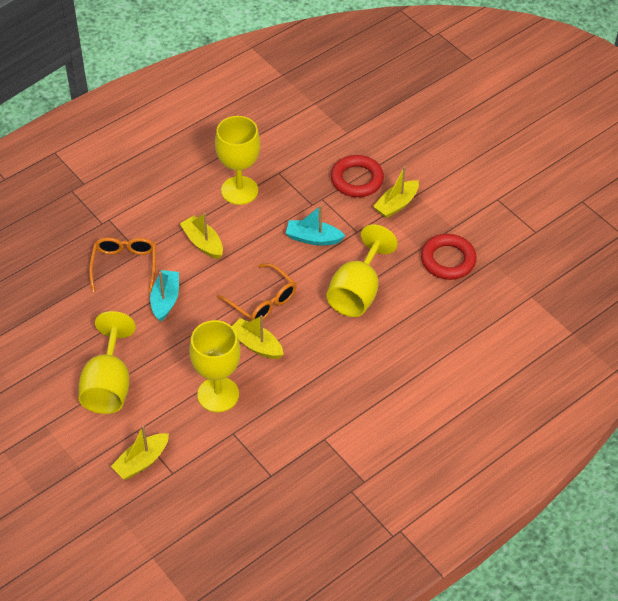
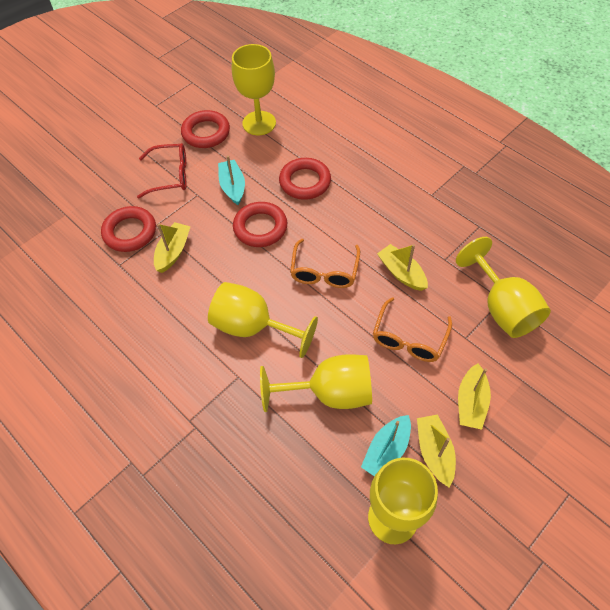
red glasses: none = 0 -> [137,143,186,198] = 1
red ring: [331,155,384,197] [421,234,477,280] = 2 -> [101,206,156,252] [181,110,230,148] [233,202,287,247] [279,158,331,200] = 4
yellow goblet: [78,311,136,414] [189,320,241,412] [215,116,260,205] [326,224,398,317] = 4 -> [208,282,318,358] [232,44,276,135] [260,354,372,412] [368,458,438,544] [456,237,551,338] = 5

